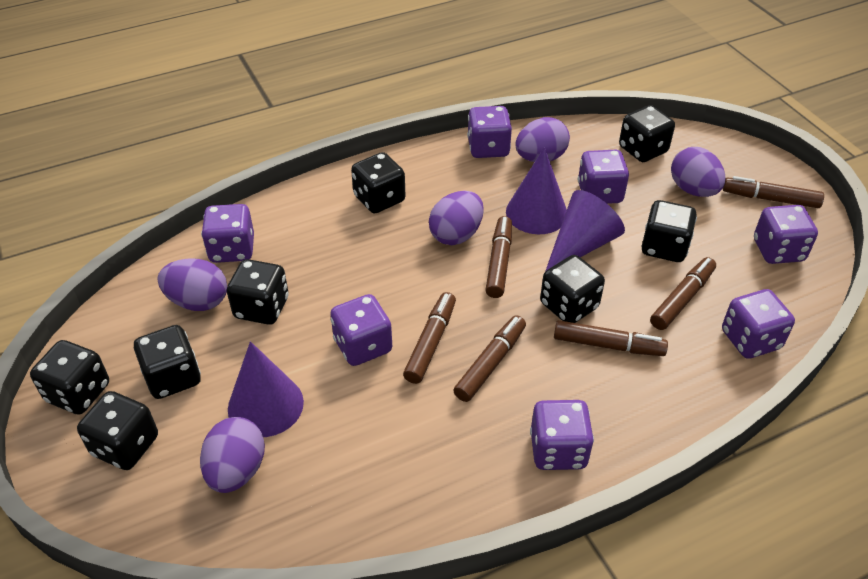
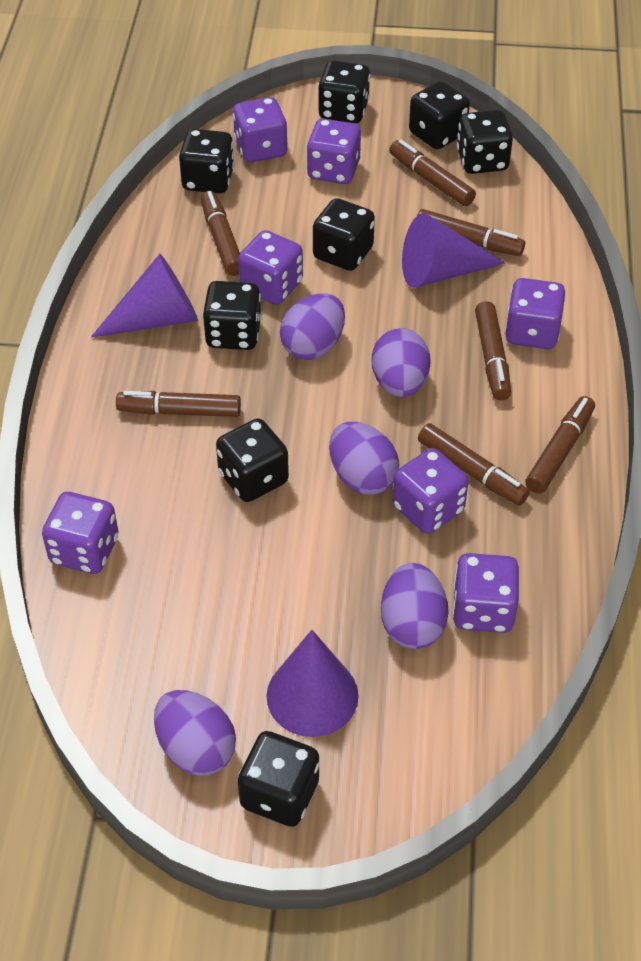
brown marker: [403,292,456,384] [453,315,526,402] [486,216,512,298] [554,320,668,356] [650,257,716,330] [723,176,824,208] = 6 -> [116,391,241,417] [201,191,240,276] [389,140,476,206] [417,209,525,256] [418,423,529,506] [475,301,511,400] [525,396,595,493] = 7

